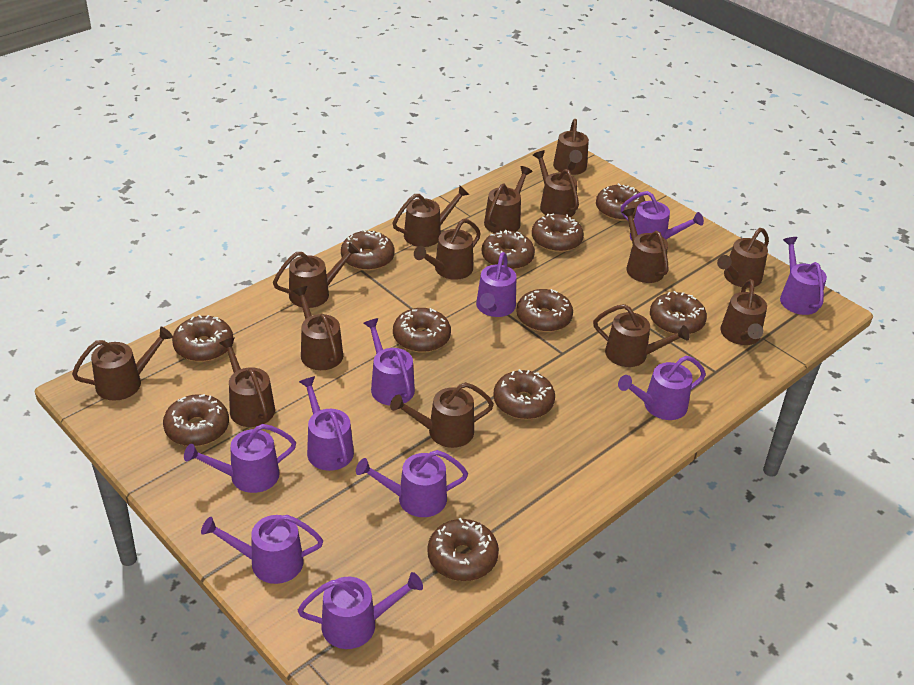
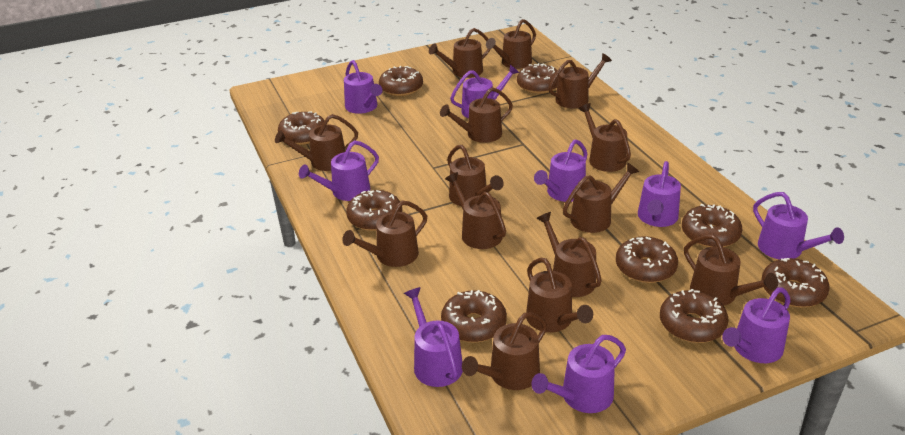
brown donut: [163,394,229,446] [172,315,233,362] [341,229,395,271] [393,308,451,353] [427,518,499,581] [482,230,535,270] [493,369,555,419] [516,289,573,332] [532,213,584,252] [596,183,645,221] [650,291,707,335] = 11 -> [278,111,325,145] [346,190,402,231] [379,66,423,96] [441,290,507,343] [517,63,559,94] [616,236,678,283] [660,289,729,343] [682,204,742,247] [761,258,829,308] = 9
purple watering can: [184,424,296,493] [201,515,323,584] [298,572,423,649] [299,376,354,471] [356,450,468,517] [364,318,415,405] [476,252,517,317] [618,356,706,420] [621,191,704,241] [780,237,827,315] = 10 -> [299,140,379,201] [344,60,383,114] [404,287,463,387] [450,65,519,118] [532,335,626,413] [534,140,587,202] [638,161,681,227] [722,287,790,363] [753,192,844,260] = 9

